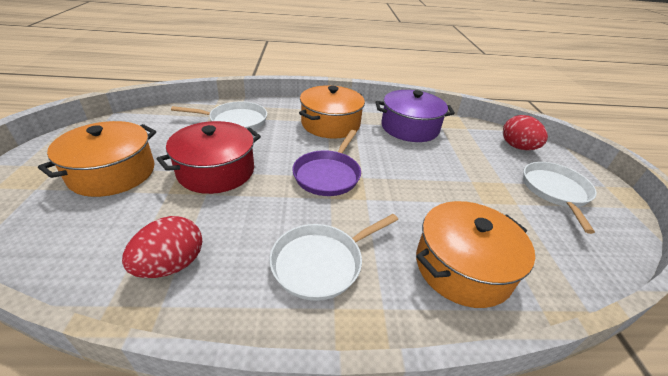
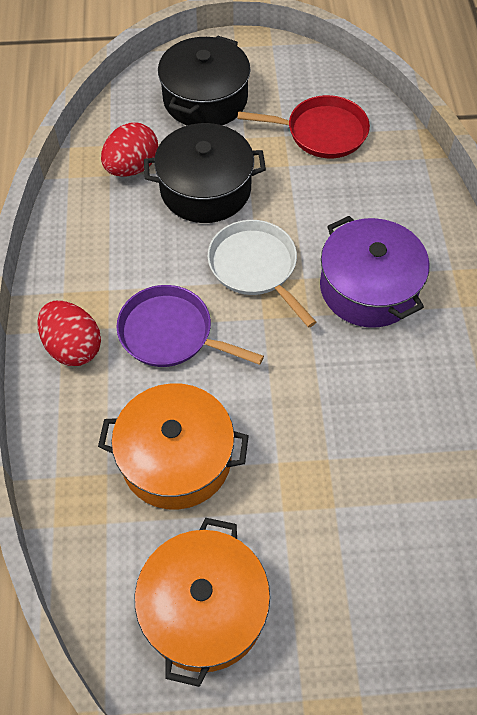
black pot: none = 0 -> [144,123,266,223] [158,35,250,126] = 2
orange pot: [38,121,156,197] [299,85,365,139] [416,201,535,308] = 3 -> [98,383,249,510] [135,518,270,687] = 2
red pan: none = 0 -> [237,95,370,158] = 1
red pot: [157,121,261,194] = 1 -> none = 0
white pan: [171,101,267,130] [270,214,398,301] [523,162,597,234] = 3 -> [207,220,316,328] = 1

